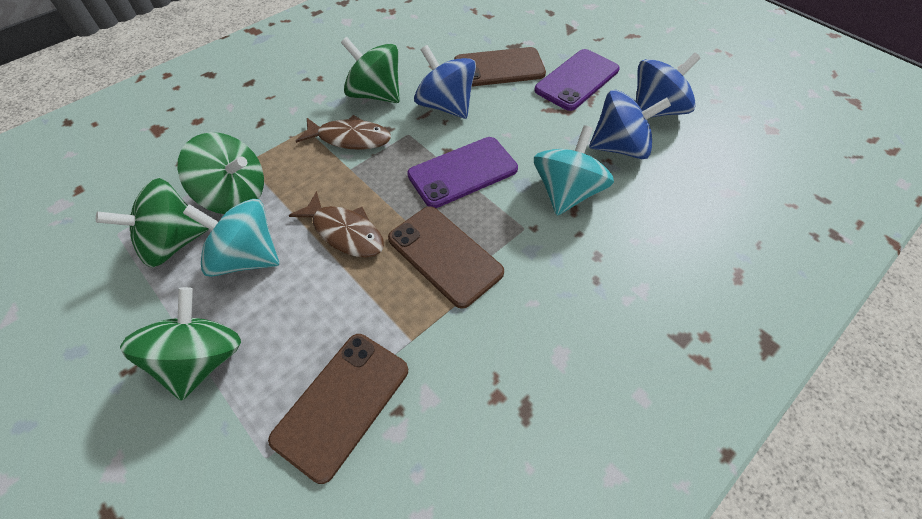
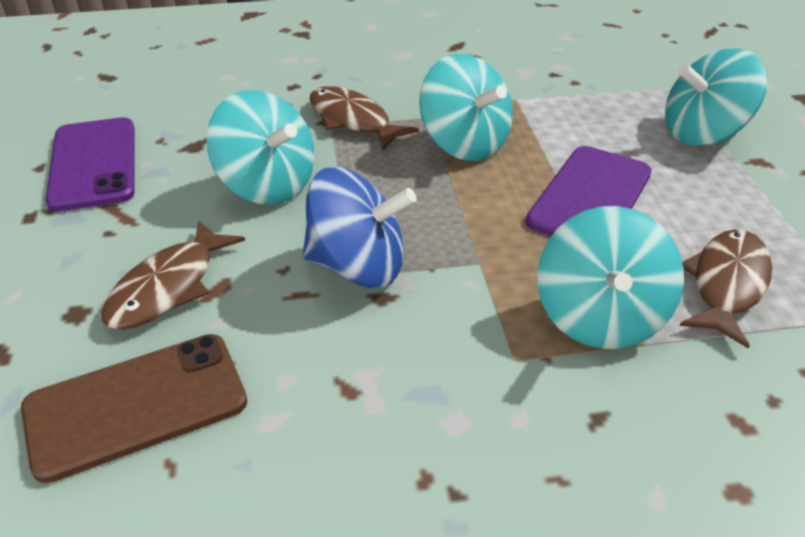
blue spinning top: [414,45,476,119] [589,90,671,159] [636,52,700,117] = 3 -> [303,167,417,288] = 1
brown fish: [289,191,384,258] [296,115,391,150] = 2 -> [102,220,245,330] [309,86,419,150] [679,229,772,349] = 3
brown phone: [268,334,408,484] [388,206,504,309] [454,47,546,87] = 3 -> [21,334,247,483] = 1
green spinning top: [96,178,209,267] [120,287,241,401] [177,132,264,214] [341,37,400,103] = 4 -> none = 0
turquoise spinning top: [183,199,279,277] [534,125,614,216] = 2 -> [207,90,314,205] [419,54,513,161] [537,206,684,349] [665,48,767,146] = 4

